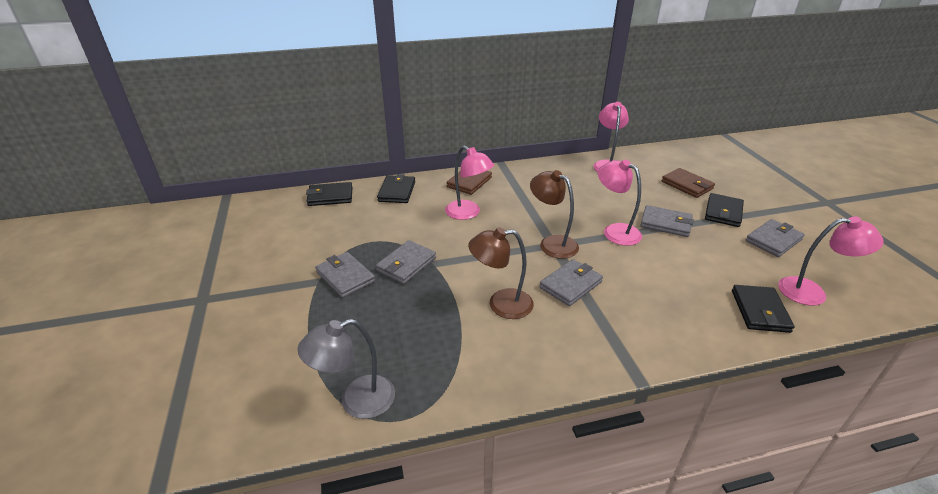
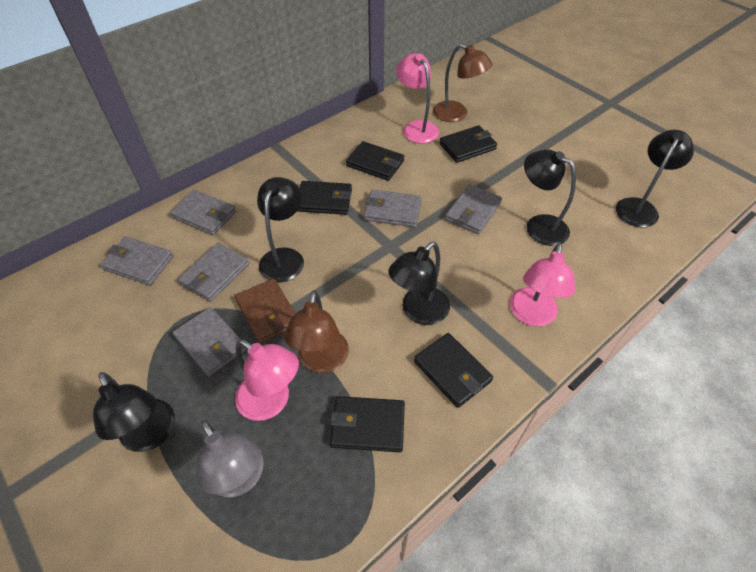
black lamp: none = 0 -> [93,372,175,452] [257,177,304,283] [388,242,450,325] [524,149,576,246] [616,130,694,227] = 5
black wallet: [306,182,352,206] [377,174,415,203] [705,193,744,227] [732,285,795,333] = 4 -> [297,181,352,215] [330,396,405,452] [346,141,404,181] [414,333,493,408] [439,125,497,163] = 5
brown wallet: [447,171,492,195] [662,168,715,198] = 2 -> [235,278,295,344] = 1
grey wallet: [315,252,375,298] [376,240,436,284] [539,259,603,306] [640,205,694,237] [746,219,805,257] = 5 -> [100,236,174,285] [170,190,236,235] [172,307,247,377] [178,243,249,302] [364,190,422,227] [445,184,502,234] = 6
pink lamp: [445,145,494,220] [593,102,629,172] [598,160,642,246] [778,217,884,306] = 4 -> [235,339,299,421] [396,53,439,144] [510,243,575,326] = 3

